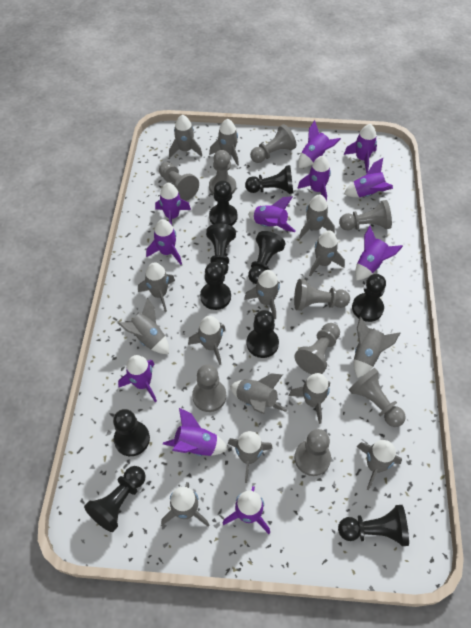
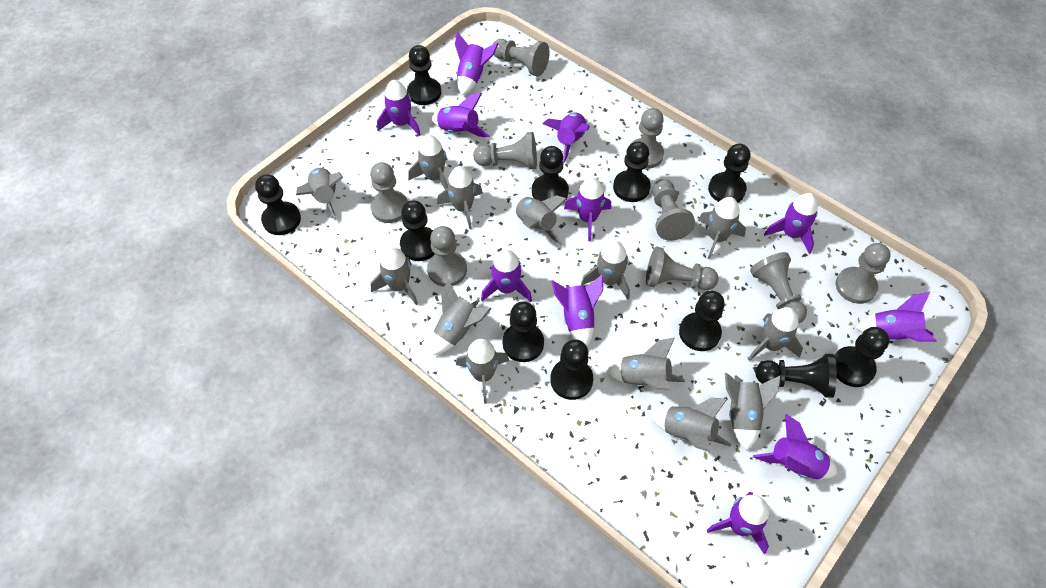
black pawn: [84,466,145,532] [113,409,150,456] [200,262,231,310] [206,223,236,275] [209,180,238,226] [245,165,293,194] [247,310,279,358] [248,231,285,284] [338,505,409,546] [352,274,386,322] = 10 -> [255,174,301,235] [400,200,435,261] [407,45,441,105] [502,302,544,362] [532,146,569,201] [550,339,593,400] [613,141,651,202] [679,291,725,351] [708,144,750,203] [755,354,837,398] [834,327,889,387] = 11
grey rocket: [118,298,169,354] [138,262,175,312] [161,482,209,527] [169,115,202,158] [188,316,225,365] [209,119,239,166] [228,431,273,483] [230,373,287,414] [244,270,280,319] [289,373,330,424] [299,195,335,239] [309,230,345,277] [354,317,400,378] [356,440,402,490] = 14 -> [296,168,343,221] [370,247,418,305] [408,135,448,190] [432,280,492,355] [437,166,483,229] [456,339,509,404] [514,195,567,245] [581,240,630,300] [606,338,685,391] [651,398,730,452] [698,197,746,259] [725,373,781,451] [748,307,803,361] = 13

